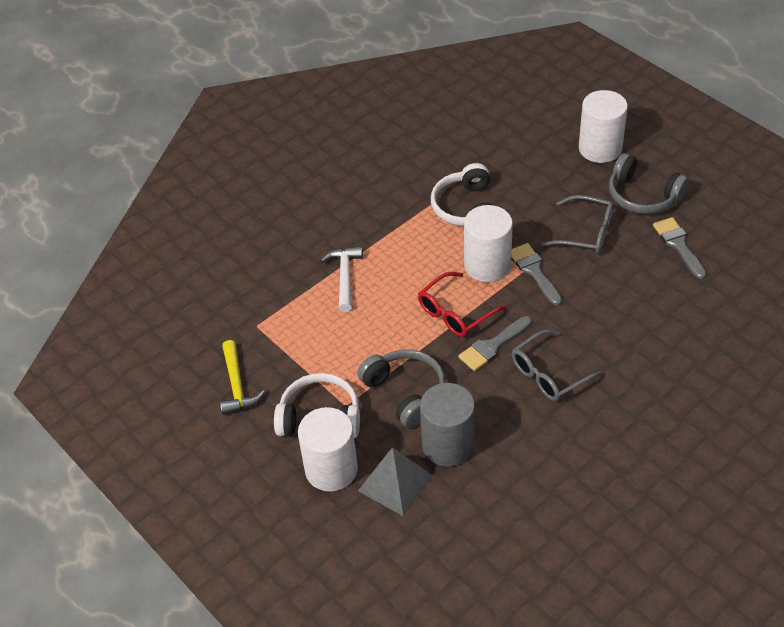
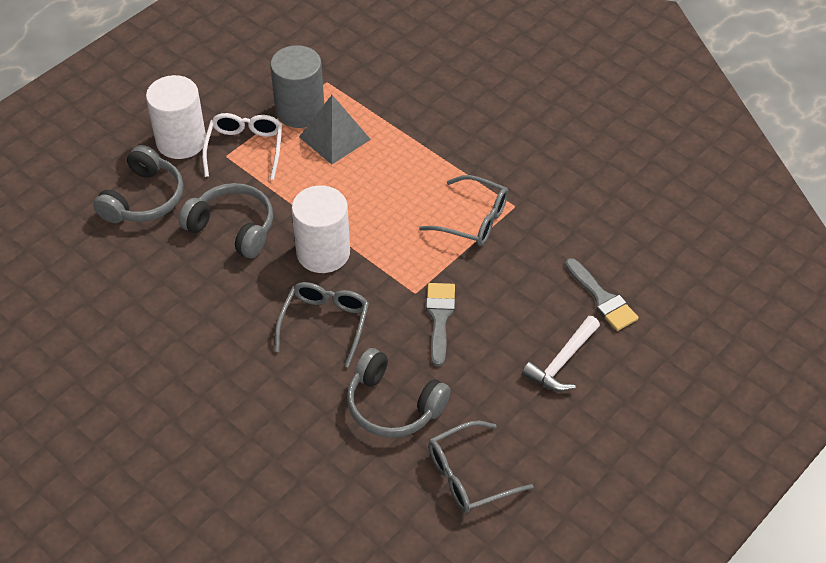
grey brush: [458,316,532,371] [511,243,562,306] [653,217,707,279] = 3 -> [426,283,455,366] [565,258,639,331] = 2
grey glasses: [512,330,604,401] [541,195,614,254] = 2 -> [275,282,369,367] [419,175,508,246] [428,421,534,513] = 3
grey headphones: [357,349,445,428] [609,153,689,214] = 2 -> [93,145,183,223] [179,183,273,258] [347,348,451,438] = 3
red glasses: [418,272,507,337] = 1 -> none = 0
white cylinder: [298,407,358,492] [464,205,513,282] [579,90,628,163] = 3 -> [146,75,206,159] [292,186,350,273] = 2
white glasses: none = 0 -> [202,113,282,180] = 1
white headphones: [274,373,360,438] [431,163,493,226] = 2 -> none = 0
yellow hammer: [220,340,265,415] = 1 -> none = 0

